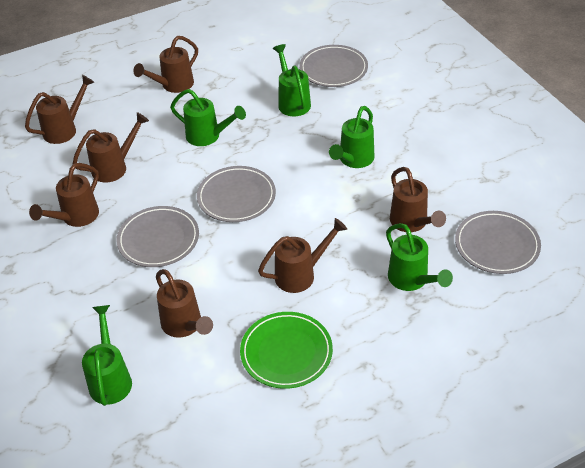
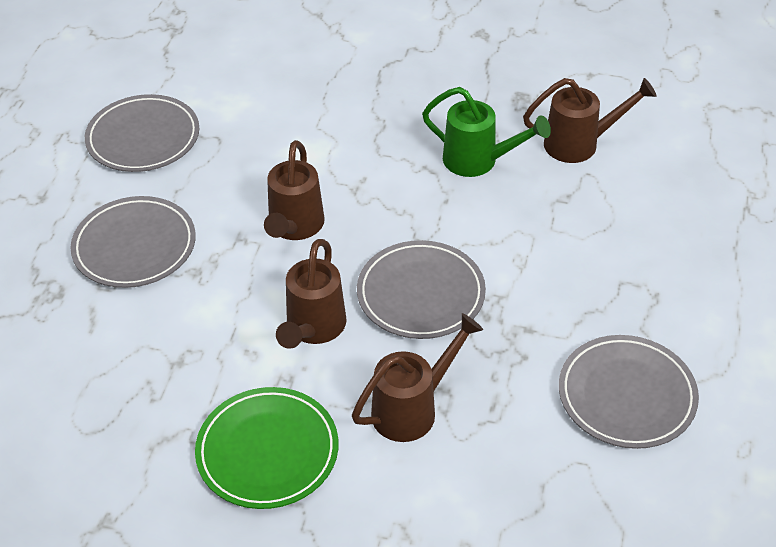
brown watering can: [25,75,94,144] [29,163,99,227] [73,112,149,183] [133,36,198,93] [156,269,213,338] [258,218,347,293] [390,167,446,232] = 7 -> [264,140,325,240] [276,239,347,349] [352,313,483,442] [523,78,657,163] = 4
green watering can: [82,305,132,406] [170,89,246,146] [273,44,311,116] [329,106,374,168] [386,223,453,291] = 5 -> [422,87,551,177] = 1

